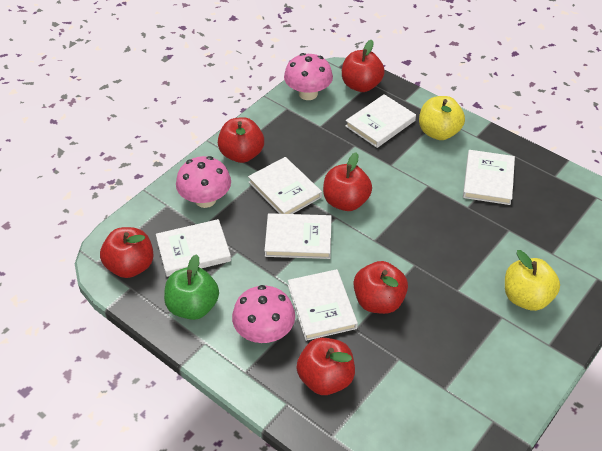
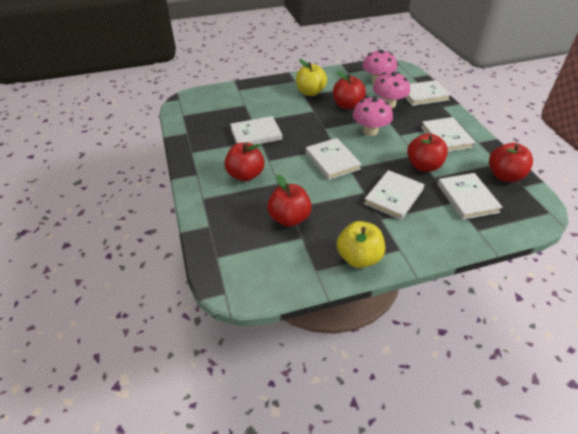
green apple: [164,254,219,320] = 1 -> none = 0
red apple: [100,227,154,278] [218,117,264,163] [297,338,355,395] [323,152,372,211] [342,40,385,92] [353,261,408,314] = 6 -> [224,143,265,181] [267,175,312,227] [333,71,366,109] [407,133,448,172] [489,143,533,182] = 5

